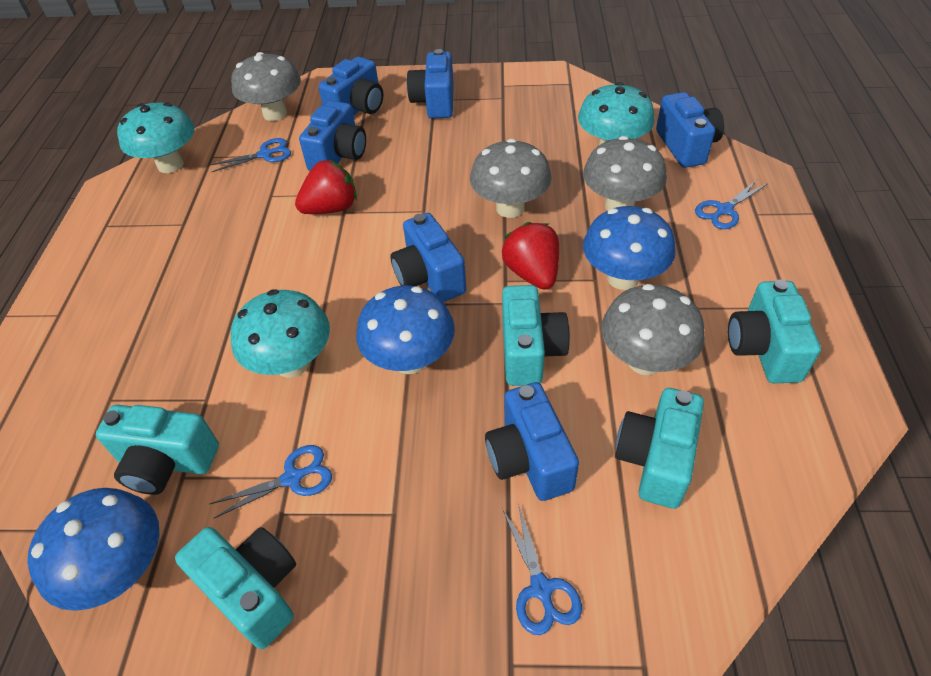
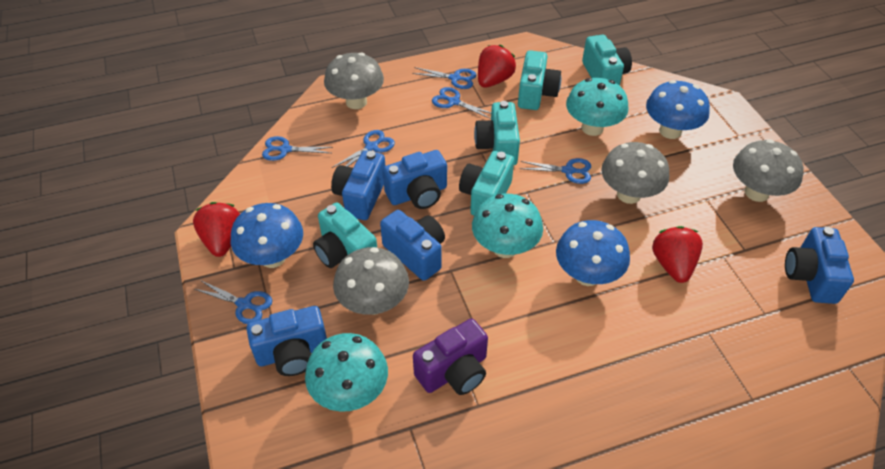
blue camera: [299,101,366,171] [318,57,384,116] [391,213,466,302] [407,49,454,119] [485,382,579,501] [656,92,724,168] = 6 -> [246,306,327,376] [331,151,385,220] [380,210,445,281] [383,150,447,209] [785,227,854,304] = 5
blue scissors: [210,138,291,172] [210,445,332,519] [502,503,582,635] [695,180,767,229] = 4 -> [195,280,272,324] [262,136,333,161] [332,130,395,168] [412,67,476,89] [432,87,491,119] [520,158,591,184] = 6
purple camera: none = 0 -> [413,319,488,395] = 1
red strawberry: [295,160,357,214] [502,222,559,290] = 2 -> [193,202,240,257] [478,45,516,88] [652,226,703,283] = 3

